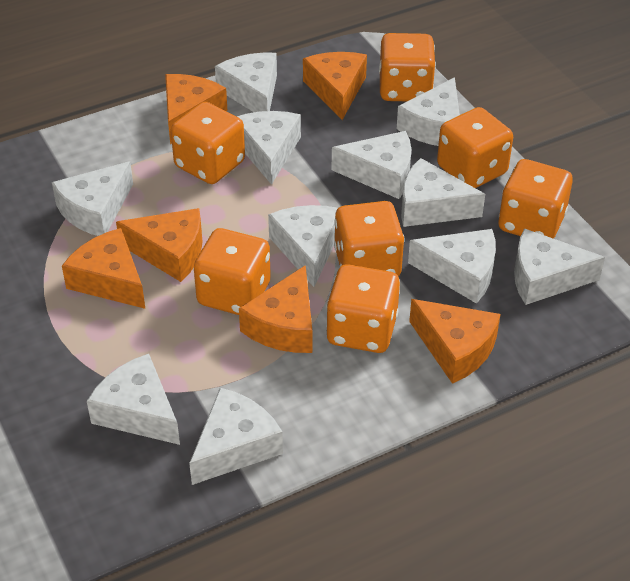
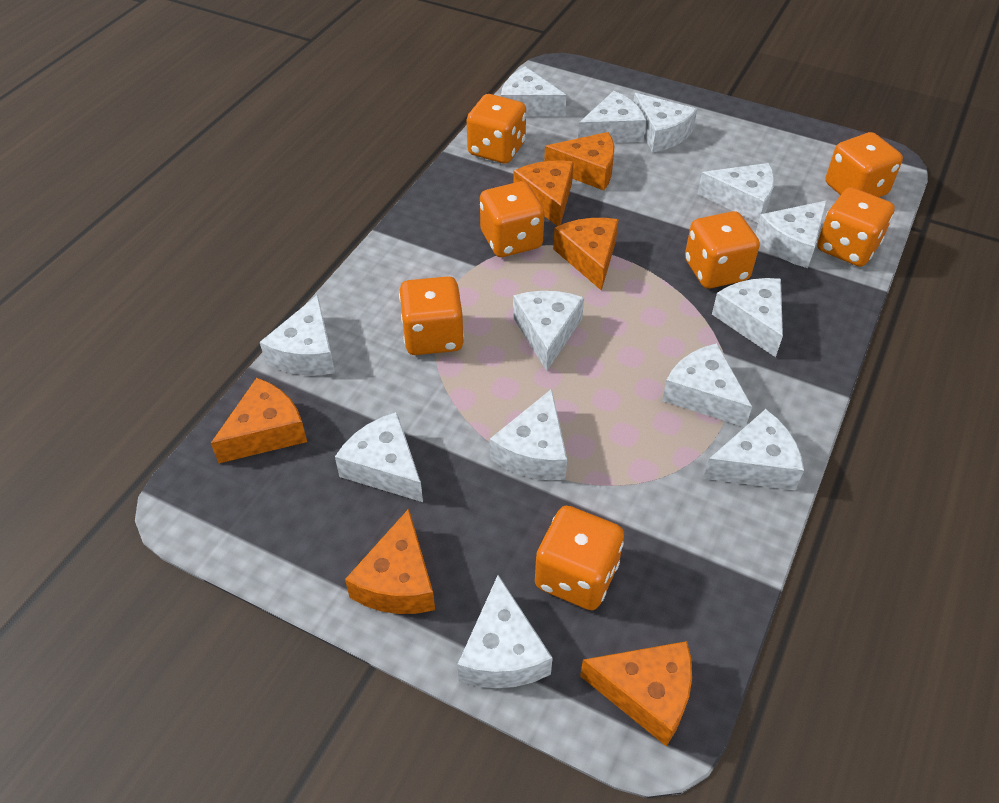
white cheese: [52,161,133,236] [87,354,180,445] [189,388,283,485] [215,53,277,112] [237,111,301,185] [268,205,338,287] [332,131,411,199] [397,77,460,146] [401,158,485,227] [408,229,496,304] [514,228,605,305] = 11 -> [260,295,335,375] [335,412,423,502] [457,575,553,688] [490,389,567,480] [501,67,566,117] [513,291,584,371] [578,91,646,143] [633,93,697,152] [662,343,752,427] [698,163,774,223] [703,409,804,490] [712,278,783,357] [755,200,827,268] = 13

